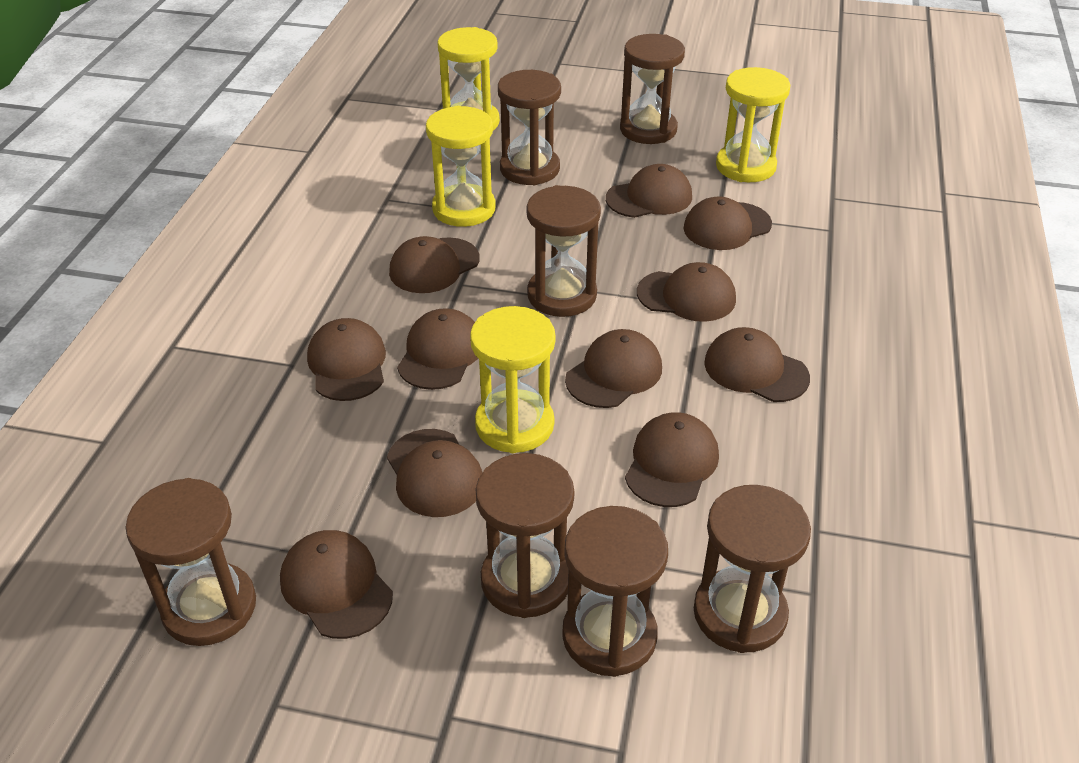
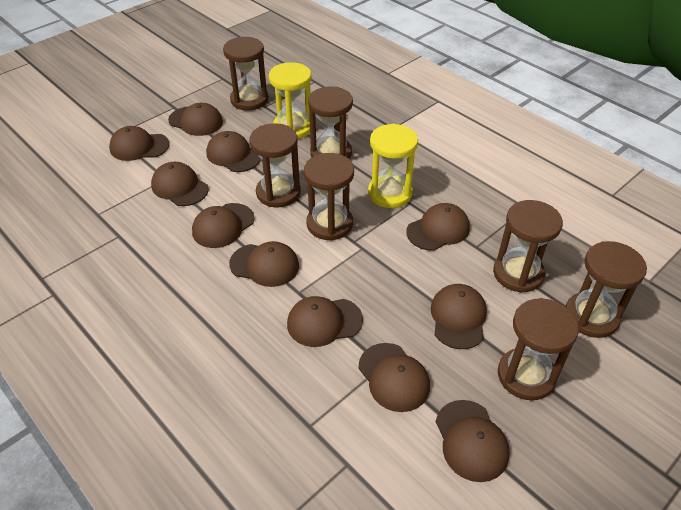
yellow hourglass: [426,106,496,227] [437,27,500,130] [470,306,556,453] [716,67,790,182] = 4 -> [269,62,311,139] [368,124,418,208] = 2

